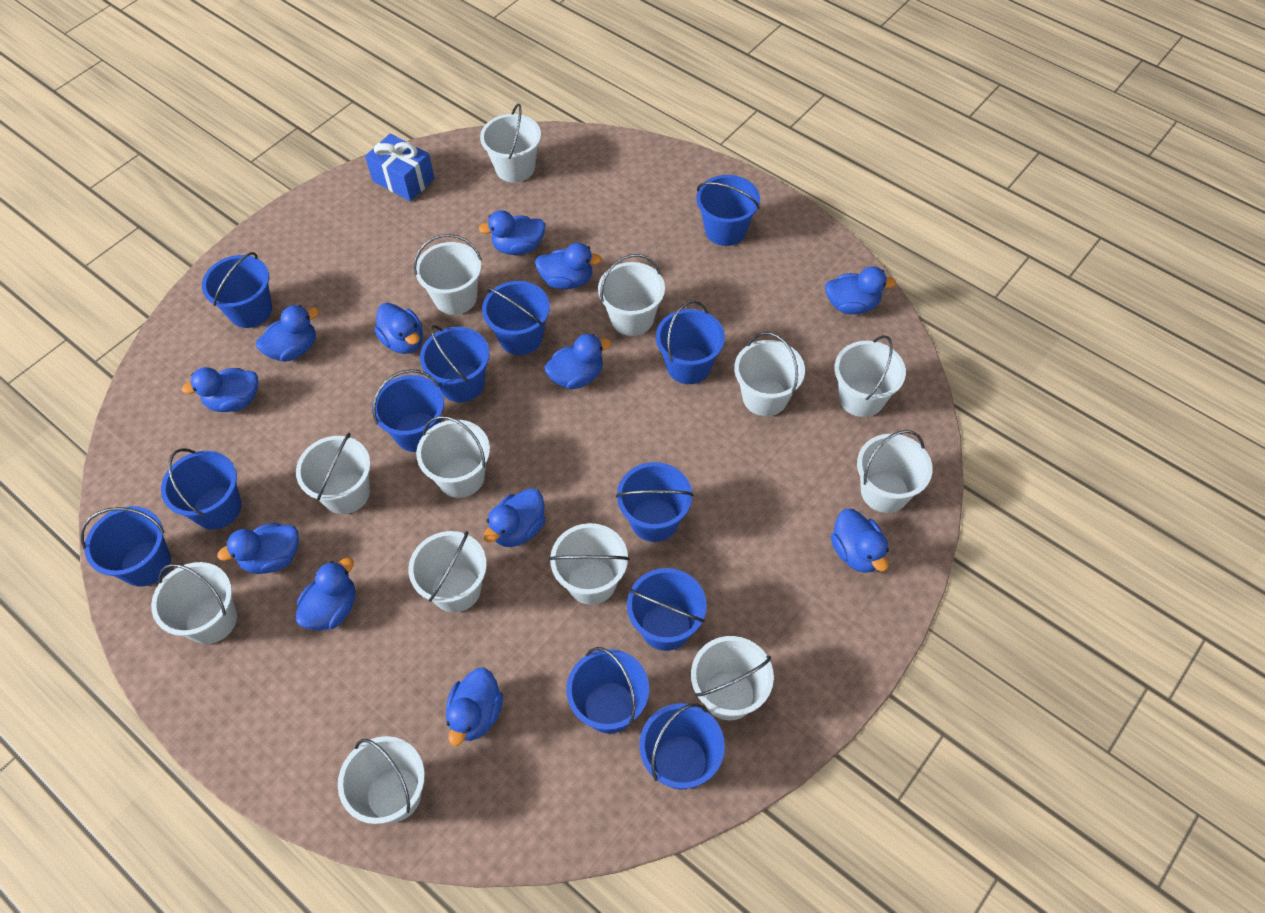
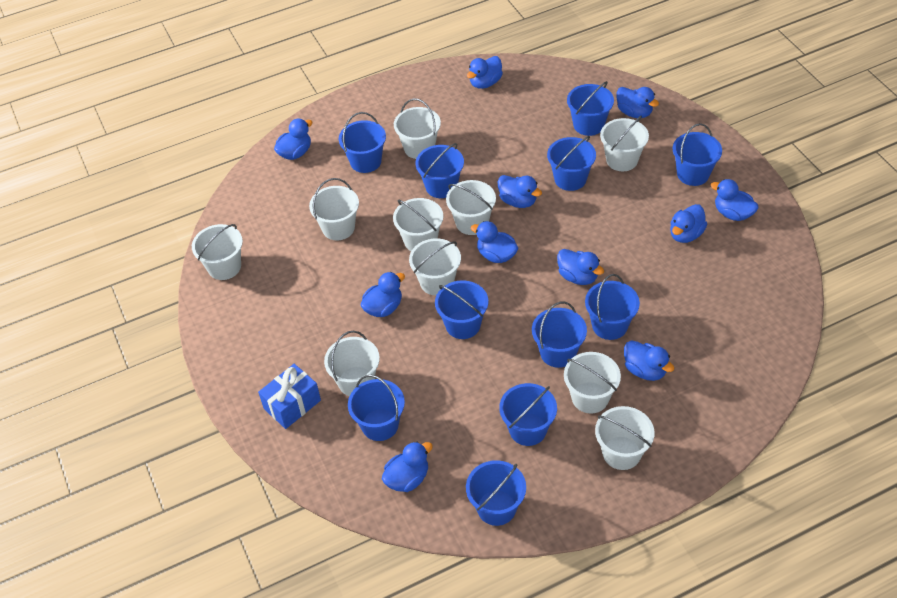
blue bucket: [81,506,171,587] [161,448,242,530] [202,252,272,328] [372,369,444,452] [420,325,490,402] [482,281,550,355] [566,647,649,734] [616,462,694,542] [627,568,707,651] [639,703,725,789] [656,300,725,384] [696,175,760,246] = 12 -> [339,112,386,173] [348,375,405,441] [416,143,464,198] [435,281,488,339] [466,460,526,526] [499,383,557,446] [532,302,587,368] [547,136,596,191] [567,81,614,136] [585,274,640,340] [673,123,722,186] = 11
blue duck: [181,367,258,412] [217,523,299,574] [256,305,319,362] [296,558,355,631] [374,303,423,354] [446,668,503,746] [479,210,545,255] [484,488,546,547] [535,243,602,289] [545,334,611,389] [825,266,896,314] [831,509,889,573] = 12 -> [274,118,313,160] [360,272,405,317] [382,441,433,492] [467,56,503,89] [471,221,518,263] [498,175,542,208] [557,249,604,285] [617,87,659,118] [624,340,675,381] [670,204,707,243] [711,179,759,221] = 11
white bucket: [151,562,237,644] [296,433,371,514] [338,736,425,824] [408,531,487,613] [414,234,482,315] [416,416,490,498] [480,103,541,183] [549,523,629,605] [598,254,665,336] [691,636,774,720] [734,332,805,416] [835,335,906,417] [857,430,933,513] = 13 -> [192,224,243,280] [309,178,359,240] [324,331,380,396] [393,198,443,251] [394,98,441,159] [409,238,461,296] [446,180,496,235] [564,352,621,413] [595,406,655,470] [600,116,649,172] = 10

